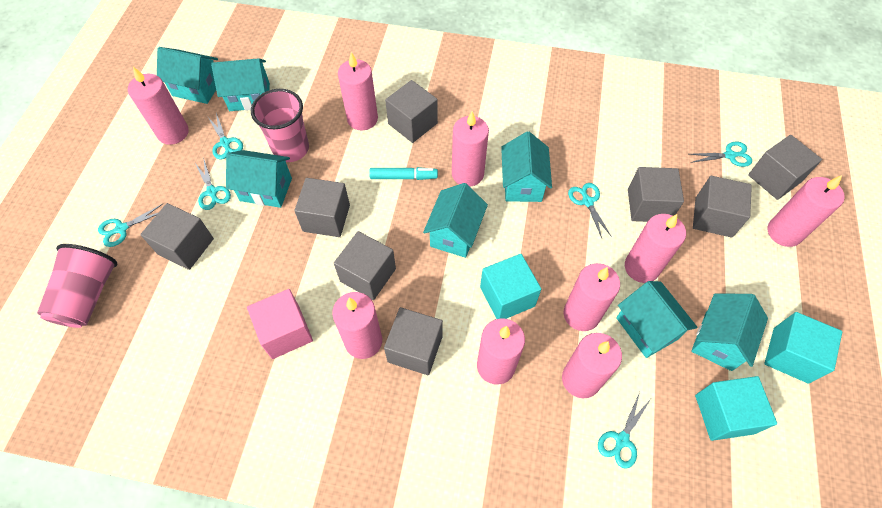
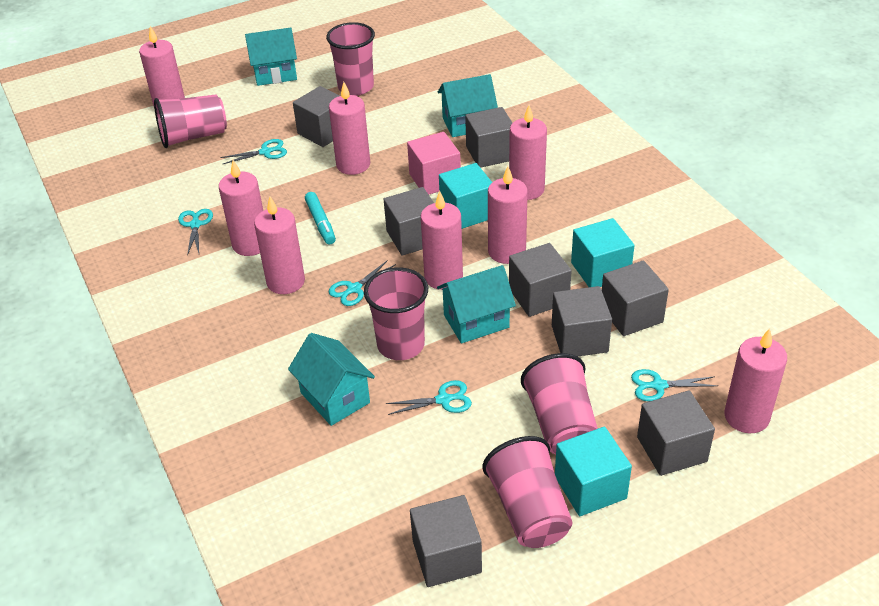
pink candle: [128,67,189,145] [332,292,382,359] [338,52,378,131] [452,111,489,187] [477,318,525,385] [562,333,622,398] [564,263,620,331] [625,214,686,283] [768,175,845,247] = 9 -> [139,26,185,106] [219,160,263,256] [254,197,305,294] [329,82,370,175] [421,191,463,290] [488,166,528,264] [509,105,547,200] [724,328,787,433] = 8
pink cup: [37,244,117,328] [251,89,309,162] = 2 -> [154,95,227,148] [326,22,375,96] [364,267,428,360] [482,436,573,548] [521,353,598,454] = 5
turquoise house: [157,47,218,104] [211,58,270,111] [226,150,292,208] [423,183,488,258] [501,131,552,202] [616,281,698,358] [691,294,768,371] = 7 -> [245,27,297,86] [288,333,375,426] [437,265,516,343] [438,74,498,137] = 4
turquoise scissors: [98,204,163,247] [195,160,231,210] [208,113,243,159] [568,183,612,238] [598,392,651,469] [690,142,752,167] = 6 -> [178,209,213,256] [220,139,287,165] [329,260,396,306] [386,380,472,415] [631,369,717,401] = 5

